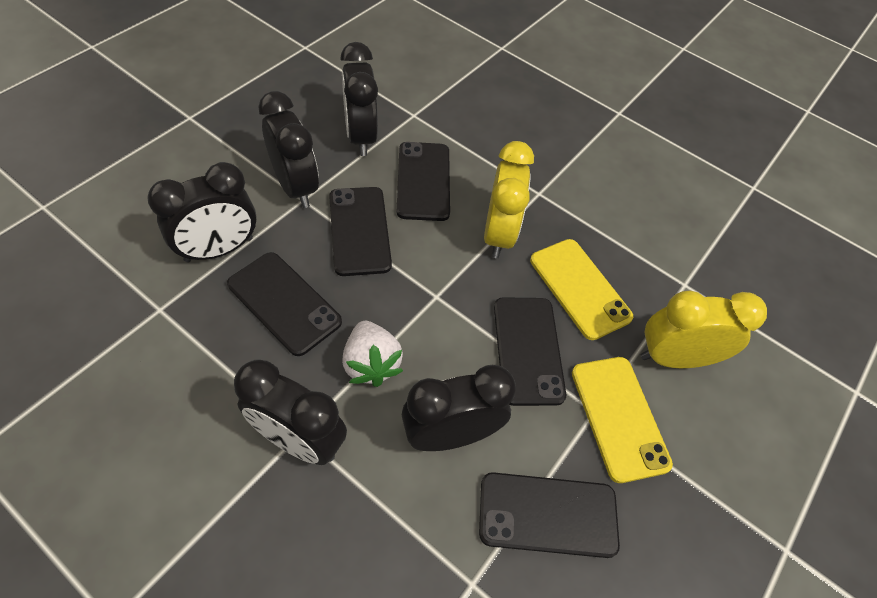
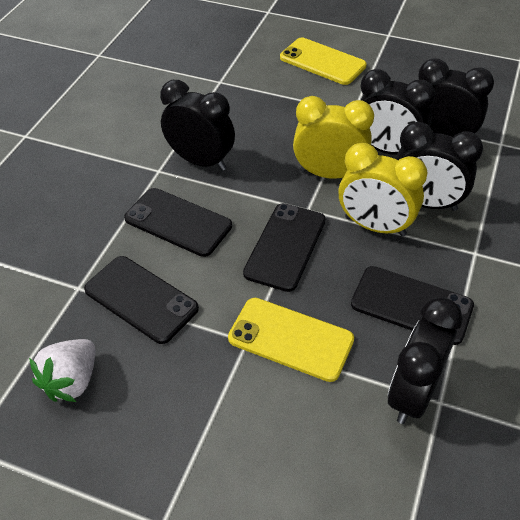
black phone: [227,252,342,356] [329,187,392,276] [397,142,450,221] [479,472,620,558] [494,297,566,406] = 5 -> [84,256,199,344] [124,188,232,257] [243,203,326,292] [351,266,474,345] = 4

